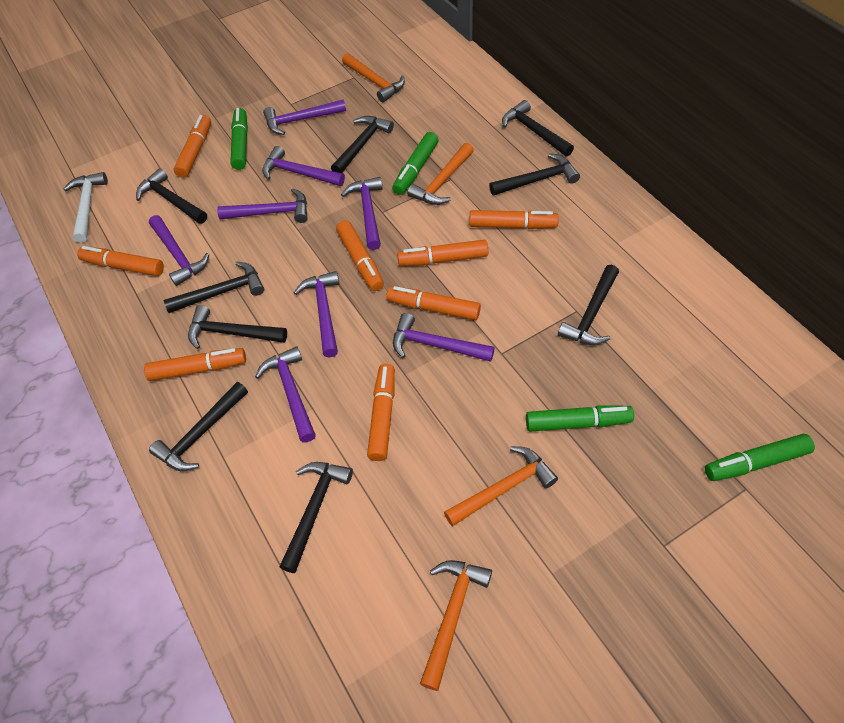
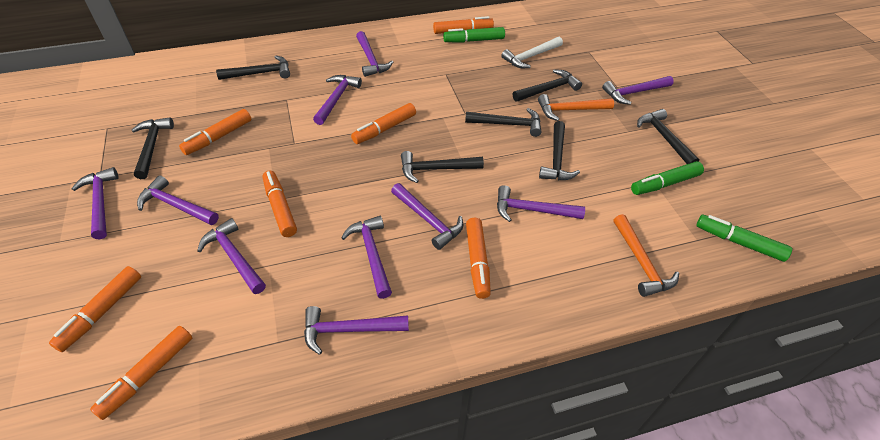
black hammer: [136,168,207,224] [149,382,248,471] [164,261,264,313] [188,305,287,349] [279,462,353,573] [331,116,394,173] [489,153,580,196] [502,100,574,156] [558,265,619,345] = 9 -> [131,117,174,179] [216,56,290,80] [401,151,484,183] [465,108,541,137] [513,70,582,102] [539,121,580,180] [637,109,699,164] = 7
green marker: [230,108,248,170] [392,132,439,195] [526,405,634,432] [705,434,815,481] = 4 -> [443,27,505,43] [631,161,704,195] [697,215,792,262] = 3
orange hammer: [342,53,405,102] [407,143,474,205] [420,560,492,691] [444,446,558,527] = 4 -> [538,94,614,121] [613,214,679,297] = 2
orange marker: [77,246,164,276] [144,348,246,381] [174,115,211,178] [336,221,384,291] [367,364,395,461] [386,286,481,320] [397,240,488,266] [469,210,559,229] = 8 -> [49,266,141,352] [90,326,192,420] [179,109,251,155] [263,171,297,237] [351,103,416,144] [433,16,494,34] [466,218,491,299] = 7
purple hammer: [149,215,209,286] [217,188,308,223] [255,346,316,442] [262,146,345,186] [263,99,346,135] [294,271,339,357] [341,177,383,250] [393,313,495,362] = 8 -> [72,167,118,239] [137,175,219,225] [197,218,266,294] [304,306,409,355] [313,75,362,125] [341,216,392,299] [356,31,393,77] [391,183,463,250] [497,185,585,222] [602,76,674,105] = 10

